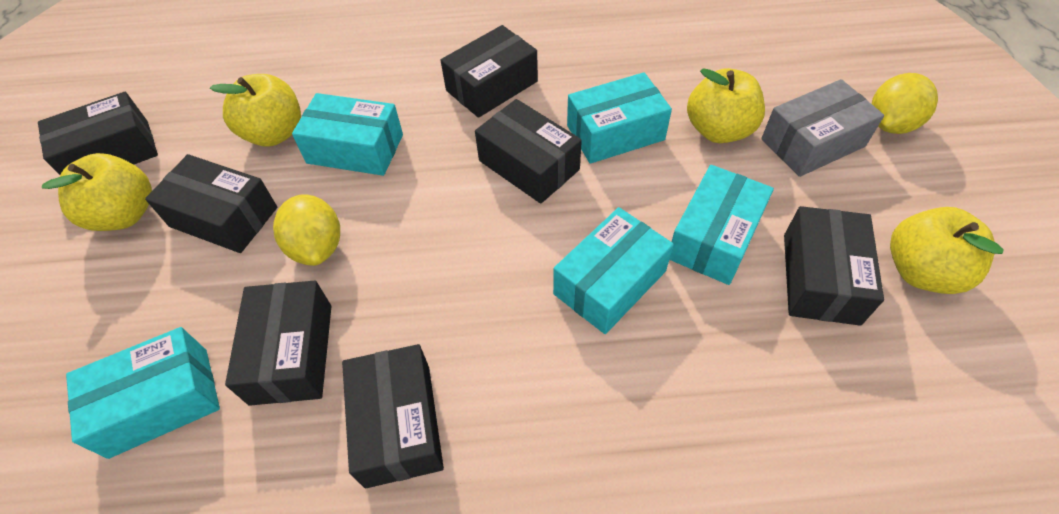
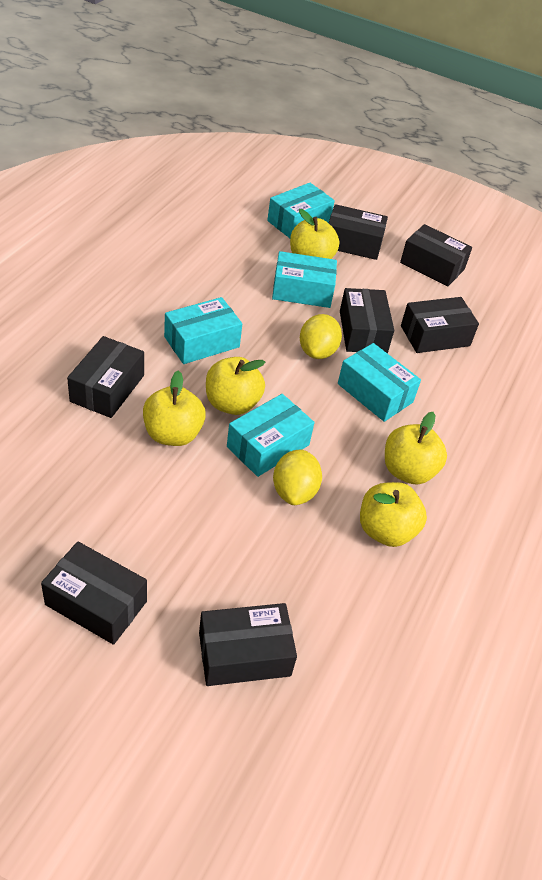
grey box: [761,79,884,177] = 1 -> none = 0
yellow apple: [42,153,152,231] [210,74,301,147] [687,68,765,143] [890,207,1004,294] = 4 -> [143,370,206,446] [206,357,265,415] [290,209,339,259] [360,482,427,547] [385,412,447,485] = 5

